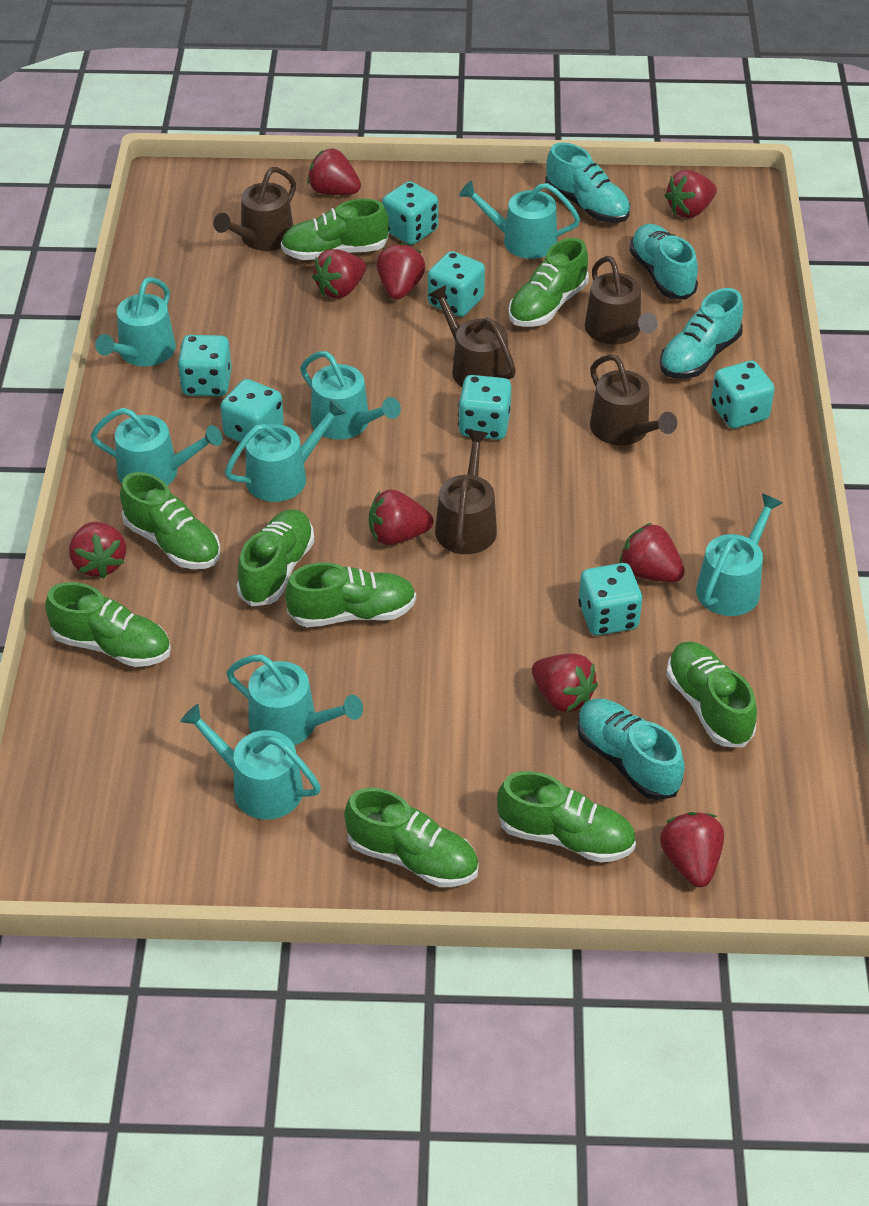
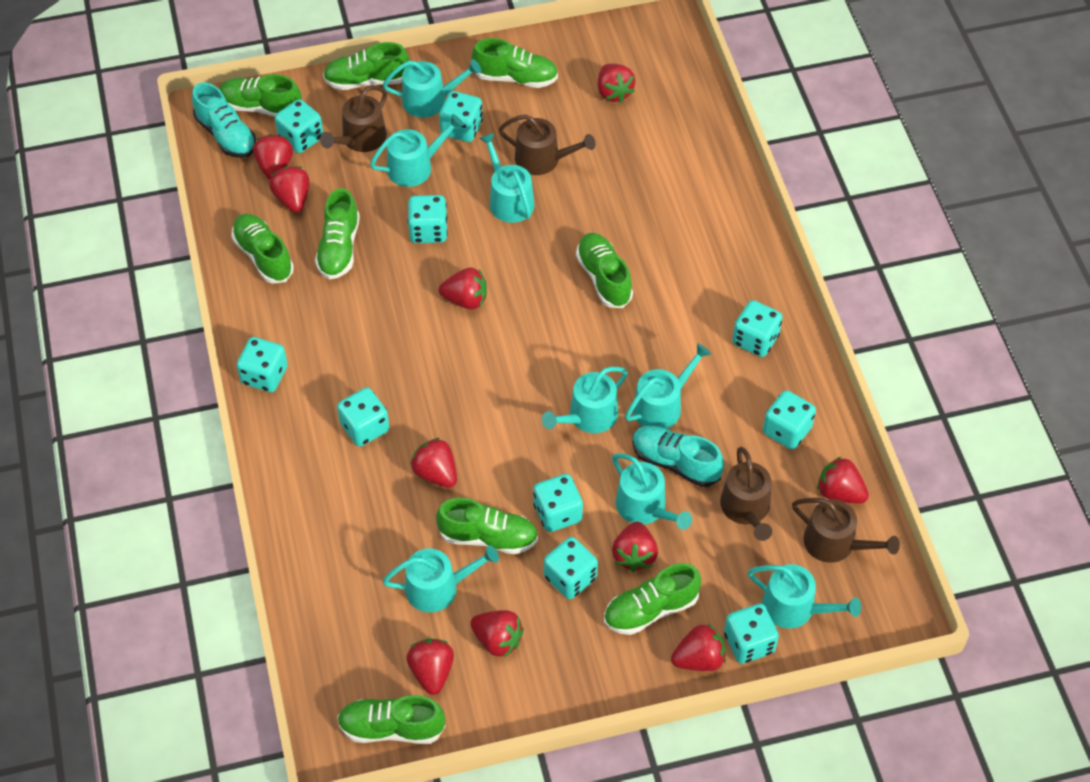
brown watering can: [213,167,296,251] [429,285,516,387] [435,430,497,554] [585,256,658,345] [590,354,677,445] = 5 -> [320,86,387,152] [499,114,595,175] [720,447,772,541] [792,498,900,563] = 4
red strawberry: [69,522,126,578] [307,148,361,195] [312,249,366,298] [369,490,434,545] [376,243,426,300] [532,653,598,712] [620,523,685,582] [660,812,724,887] [665,170,717,218] = 9 -> [253,134,293,180] [269,166,309,213] [406,639,454,695] [410,438,457,488] [439,267,487,310] [470,610,524,657] [598,63,635,103] [612,522,658,572] [671,624,726,671] [817,456,869,504] = 10
turquoise dice: [178,335,232,396] [220,379,284,442] [382,181,438,245] [428,251,485,317] [458,375,511,440] [578,563,642,636] [711,361,775,429] = 7 -> [237,337,288,392] [275,99,323,153] [337,388,389,447] [408,195,448,243] [439,91,483,142] [533,474,583,532] [544,537,598,599] [724,604,779,664] [732,300,783,357] [763,390,816,450] = 10
turquoise shoe: [545,143,630,223] [577,699,685,800] [629,224,698,299] [660,288,743,378] = 4 -> [192,82,256,158] [632,426,724,487] = 2

